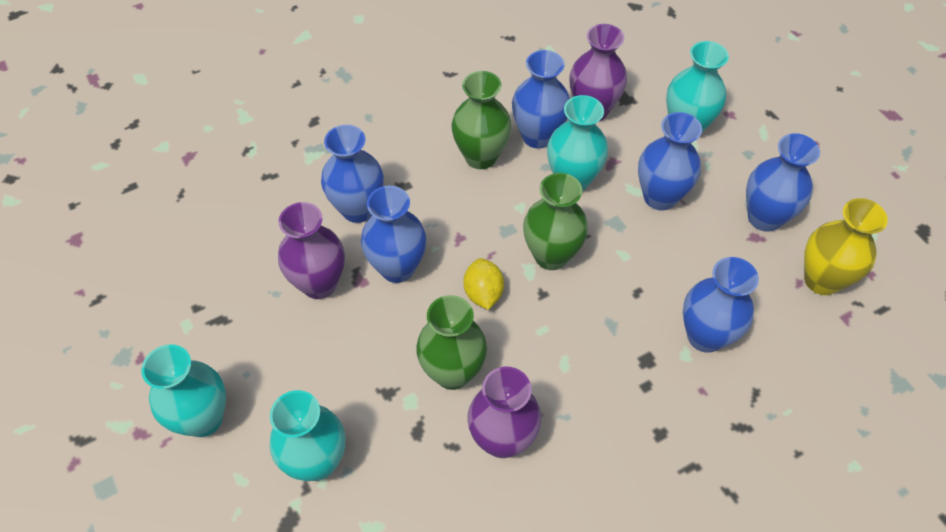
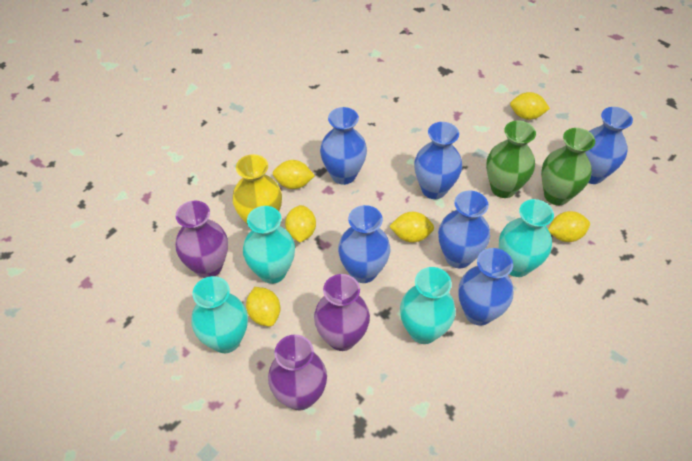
green vase: [416,295,487,390] [451,71,511,169] [523,173,588,270] = 3 -> [486,121,536,198] [541,128,595,205] = 2
yellow lemon: [463,258,504,310] = 1 -> [246,287,280,327] [273,160,315,189] [285,205,316,242] [389,212,434,243] [510,92,550,120] [548,211,590,242] = 6

